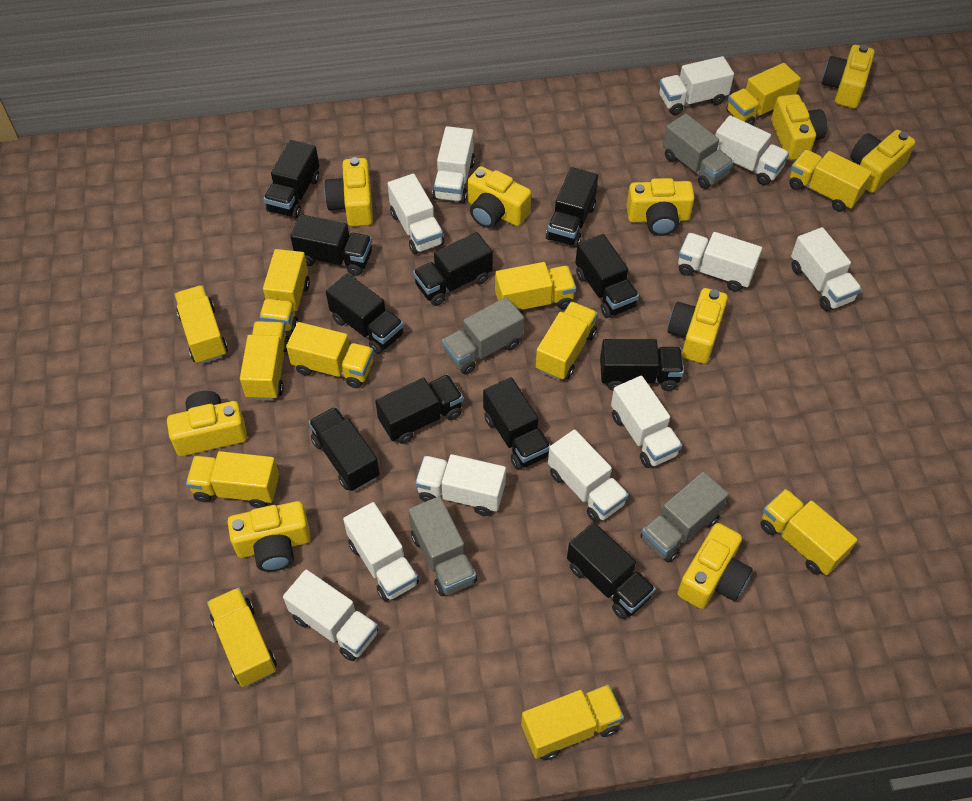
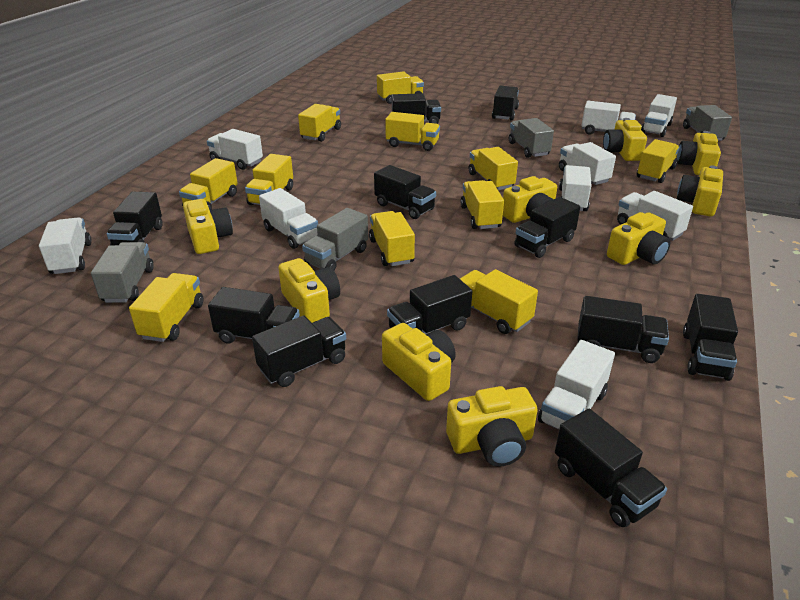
white truck: [283,569,378,661] [343,502,419,602] [388,174,444,254] [415,454,506,516] [432,126,475,203] [548,429,629,523] [611,376,682,468] [659,56,734,115] [678,232,762,292] [715,115,789,185] [791,227,862,311] = 11 -> [39,217,92,274] [207,129,263,170] [259,188,318,249] [538,340,615,430] [559,142,616,185] [559,165,591,211] [581,101,636,134] [617,191,693,241] [641,94,677,137] = 9
yellow camera: [167,391,247,456] [228,501,311,572] [324,157,373,227] [468,166,531,228] [627,178,695,236] [668,288,728,364] [677,523,753,609] [771,94,827,160] [822,44,875,108] [850,130,915,193] = 10 -> [183,199,233,254] [278,258,340,323] [382,323,456,401] [446,386,538,467] [503,176,557,223] [603,118,647,161] [607,212,670,265] [677,131,721,175] [677,165,723,216] = 9
yellow truck: [174,285,228,364] [186,451,279,508] [207,587,277,687] [240,321,290,400] [259,249,310,332] [286,322,374,388] [495,262,576,314] [521,684,624,760] [536,301,598,380] [726,63,801,125] [760,489,857,575] [789,150,872,212] = 12 -> [129,273,203,342] [179,158,238,210] [245,154,293,205] [298,104,341,142] [369,211,415,266] [377,71,424,104] [385,112,440,151] [460,180,504,229] [460,269,538,334] [469,147,518,190] [637,139,680,183] = 11

